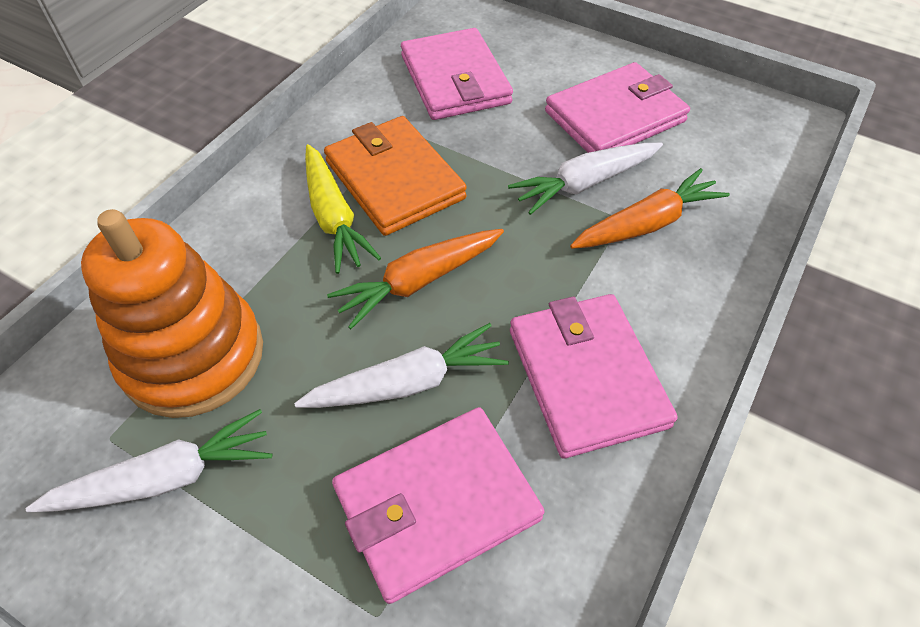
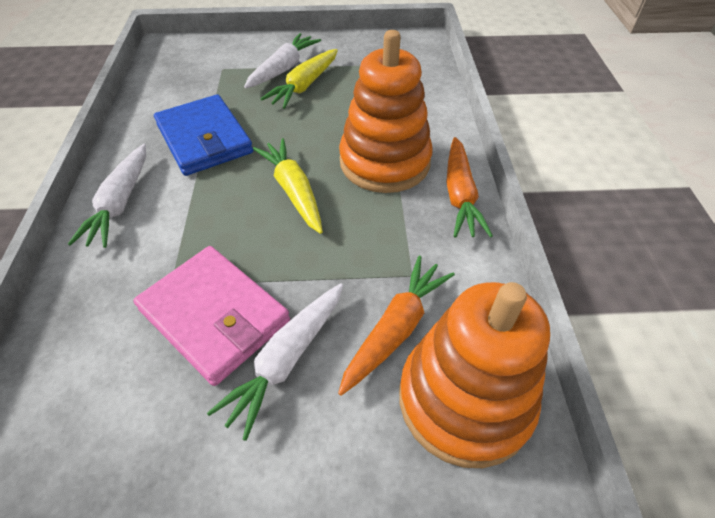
blue wallet: none = 0 -> [154,94,253,176] = 1
orange stacking toy: [81,209,263,418] = 1 -> [339,30,433,193] [399,282,550,468] = 2
orange wallet: [324,116,467,236] = 1 -> none = 0
pink wallet: [332,407,545,604] [401,28,513,120] [510,294,678,458] [545,62,690,153] = 4 -> [133,246,290,386] = 1
yellow carrot: [305,144,381,274] = 1 -> [253,138,323,234] [260,49,338,109] = 2

